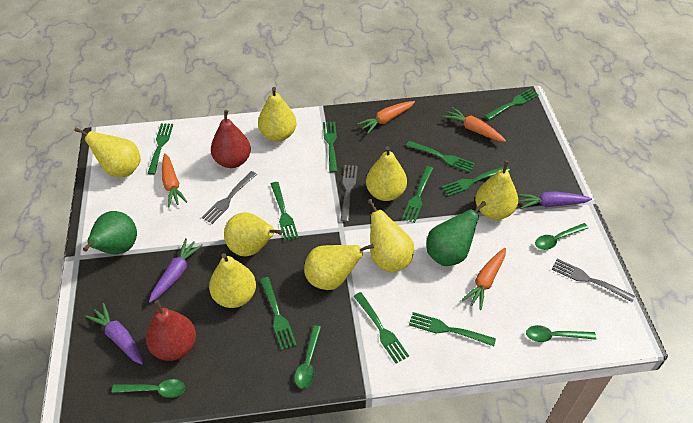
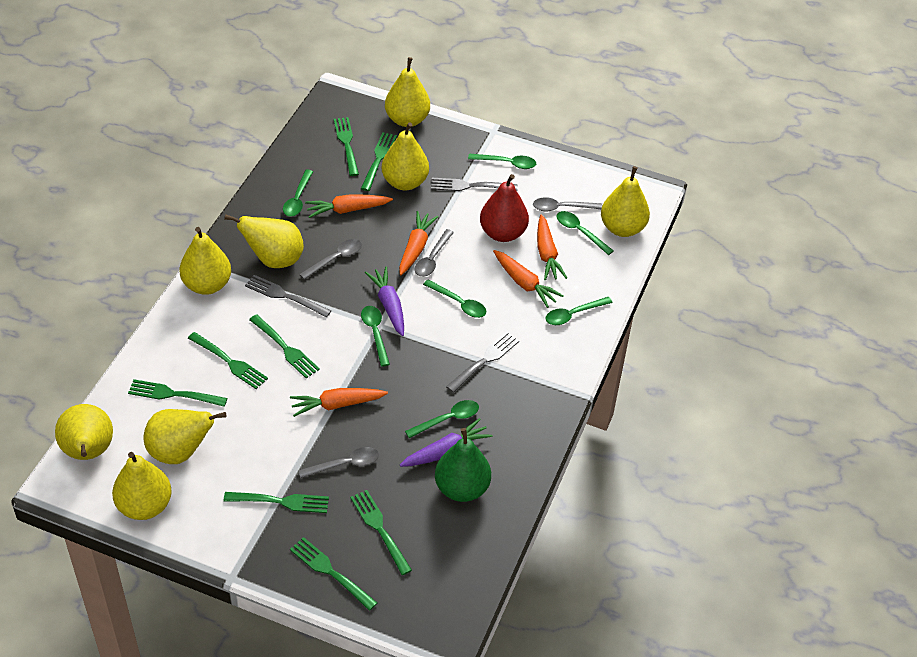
green fork: [147,123,173,175] [260,277,297,350] [271,182,299,242] [323,121,337,173] [354,292,409,363] [402,166,433,223] [406,141,475,172] [409,312,496,346] [442,166,510,196] [485,89,539,120] = 10 -> [128,379,227,407] [188,332,268,389] [224,492,329,513] [249,314,320,378] [290,537,377,611] [334,117,359,176] [350,490,412,575] [361,132,397,191] = 8
green pear: [83,211,137,254] [427,201,486,266] = 2 -> [435,428,491,502] = 1
green spoon: [112,379,185,398] [294,325,321,388] [526,325,596,342] [535,223,588,250] = 4 -> [283,170,313,217] [361,306,390,366] [405,400,479,438] [423,280,486,318] [468,154,536,169] [545,297,613,325] [556,211,614,255] = 7
grey spoon: none = 0 -> [298,447,379,478] [299,239,362,280] [414,229,454,277] [533,197,603,212] = 4
orange carrot: [162,153,187,207] [357,101,415,134] [443,107,506,142] [462,248,506,310] = 4 -> [290,388,388,417] [305,194,393,218] [399,211,438,275] [493,250,564,308] [537,215,567,280] = 5
purple carrot: [85,303,143,365] [149,238,203,303] [517,192,592,209] = 3 -> [365,267,404,336] [400,418,493,467] = 2
red pear: [146,300,196,361] [211,110,251,168] = 2 -> [480,174,529,242] = 1

